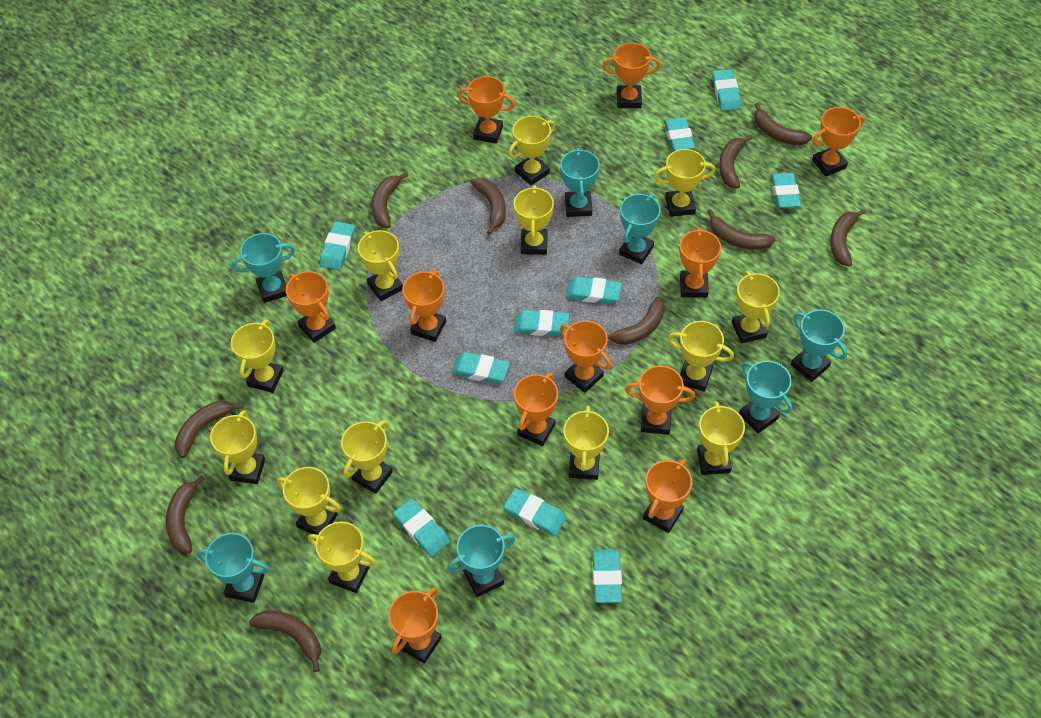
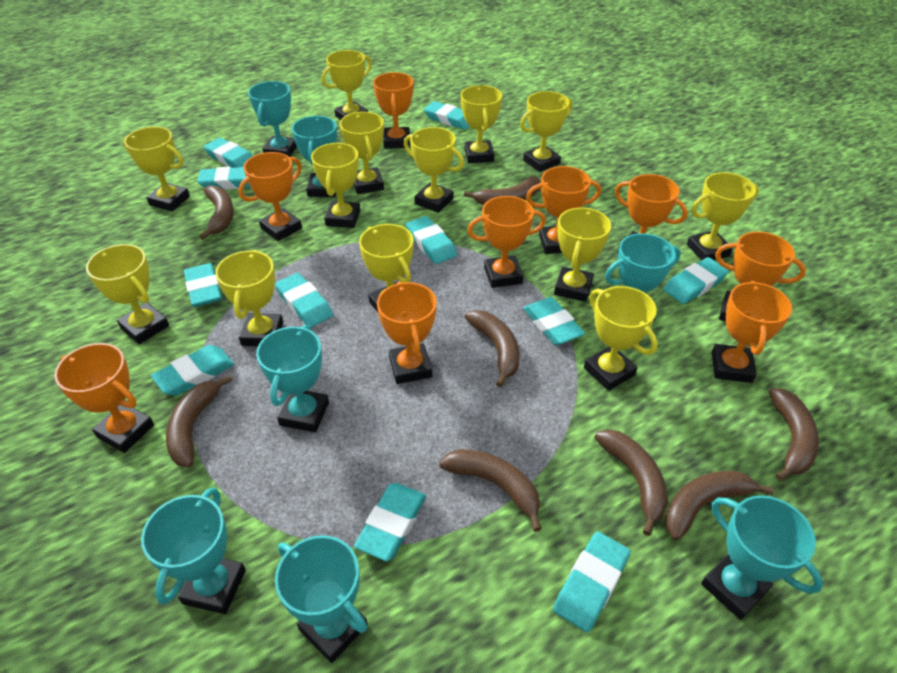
brown banana: [166,475,205,553] [175,401,244,458] [249,611,321,672] [372,172,408,228] [470,177,506,235] [607,297,665,345] [707,209,775,250] [719,135,752,188] [754,103,812,145] [830,209,866,267] = 10 -> [166,375,232,467] [199,185,234,240] [439,449,542,532] [464,177,540,205] [465,310,520,387] [594,429,668,536] [665,471,774,540] [769,388,819,481] = 8
orange trophy: [286,271,336,343] [389,587,442,664] [402,270,446,342] [458,76,515,144] [514,373,558,446] [560,321,612,393] [602,43,661,108] [625,366,695,435] [643,459,692,533] [679,227,721,298] [812,107,864,177] = 11 -> [54,343,154,453] [238,152,302,241] [373,72,414,148] [377,281,437,384] [467,196,546,288] [526,166,601,254] [615,174,688,254] [712,281,792,383] [715,231,806,322] = 9
turquoise eraser: [320,222,355,270] [393,498,450,557] [452,352,510,384] [504,488,566,536] [514,310,569,336] [566,276,622,304] [592,549,622,603] [664,117,695,151] [712,69,741,111] [771,173,801,208] = 10 -> [151,345,234,396] [184,263,222,307] [197,167,250,190] [204,138,253,168] [275,273,333,327] [354,483,426,561] [406,216,457,264] [424,101,469,130] [523,297,585,345] [553,532,631,633] [663,257,729,304] = 11

